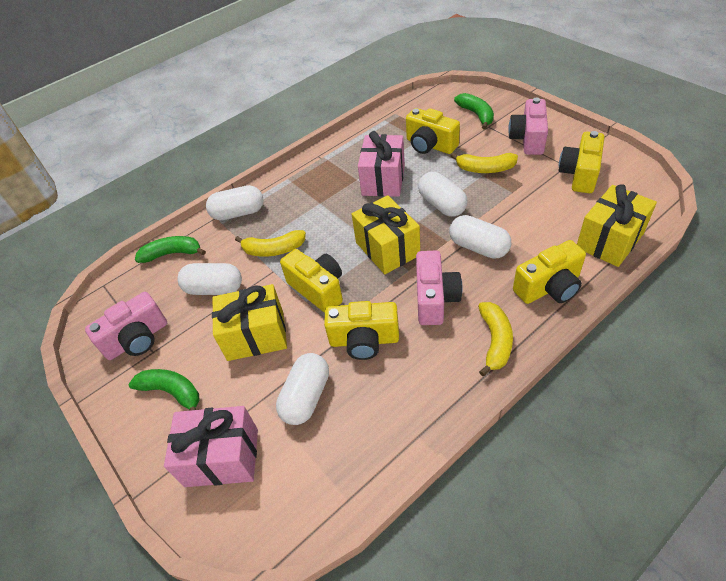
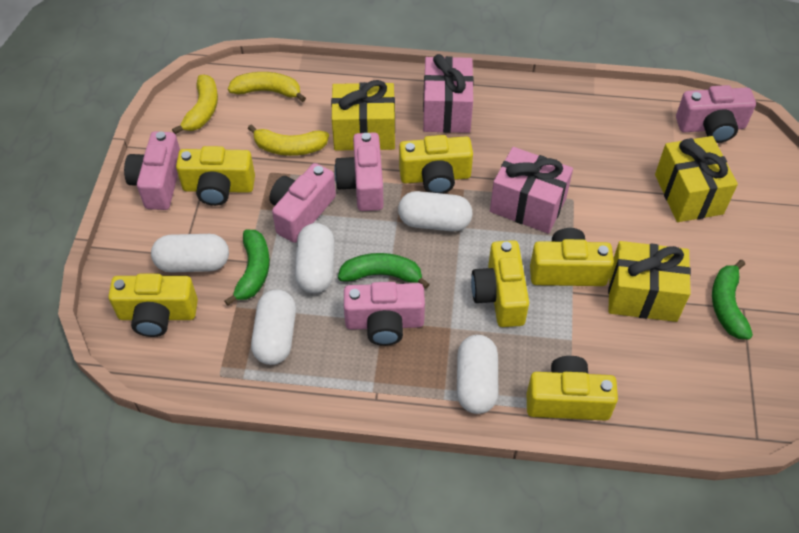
pink camera: [85,292,167,360] [416,251,462,325] [508,98,548,155] = 3 -> [124,131,180,210] [270,163,336,243] [334,132,384,211] [344,282,425,346] [676,85,756,143] = 5
yellow camera: [280,249,343,313] [324,301,399,360] [406,108,460,154] [513,240,586,304] [558,131,605,193] = 5 -> [108,274,198,337] [176,146,255,206] [399,135,473,194] [471,240,529,327] [527,356,618,420] [530,228,614,286] = 6

